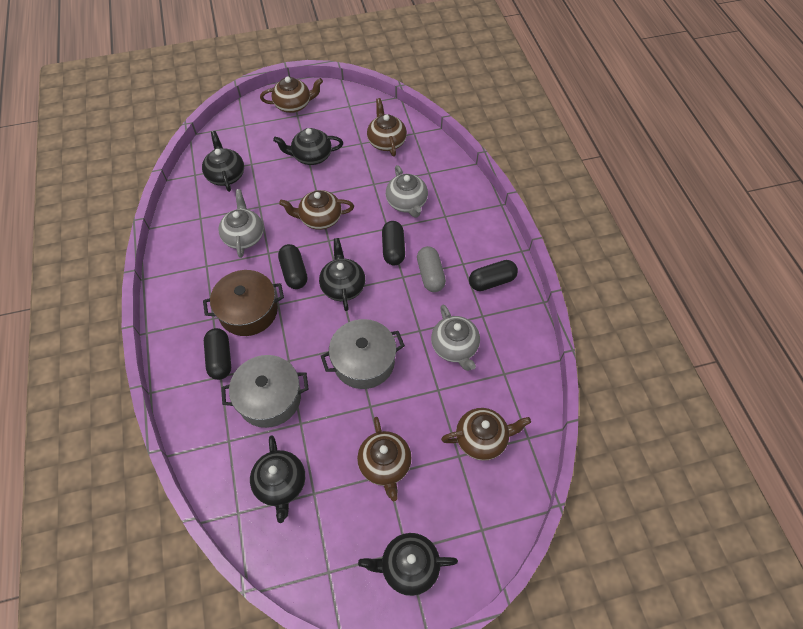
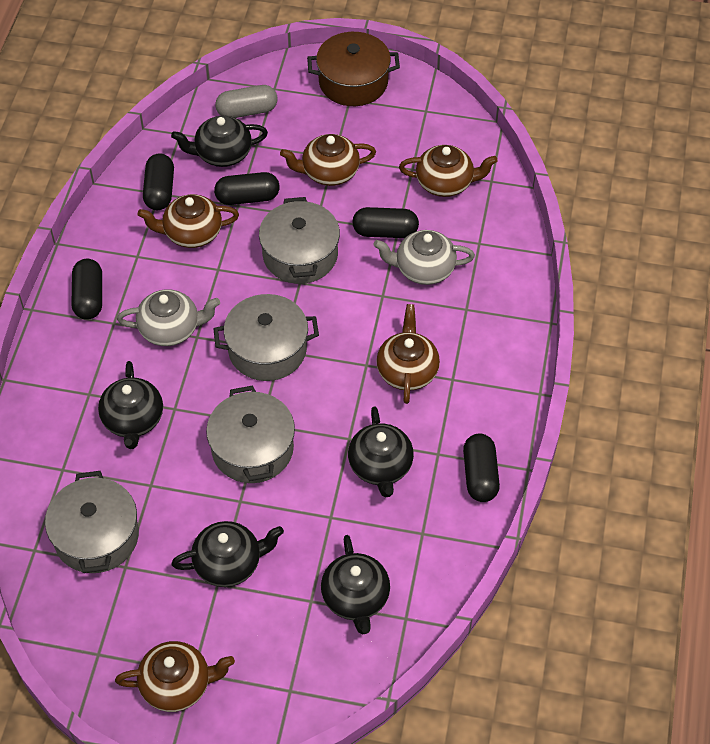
black capsule: [204,328,231,380] [278,244,308,289] [382,221,405,265] [469,260,518,291] = 4 -> [71,259,102,320] [143,153,174,210] [214,172,280,205] [352,207,419,238] [463,434,500,502] = 5
grey pot: [221,355,309,428] [321,319,405,389] = 2 -> [45,471,139,573] [206,386,295,483] [213,294,319,381] [259,197,340,284] = 4
grey teapot: [218,189,264,258] [386,165,428,218] [431,305,480,371] = 3 -> [117,289,220,346] [374,230,475,285] = 2

